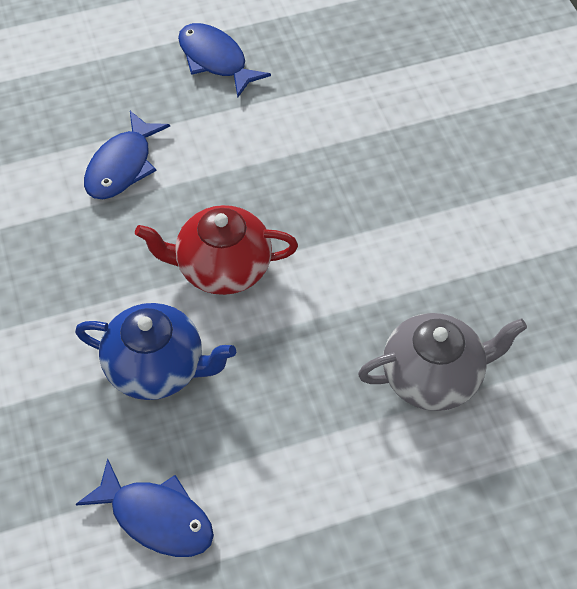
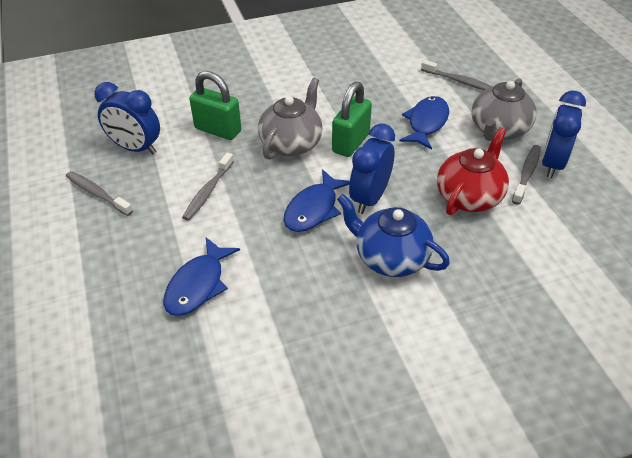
blue clock: none = 0 -> [94,82,160,154] [349,123,395,214] [542,91,586,178] = 3
green padlock: none = 0 -> [189,71,241,140] [332,82,372,157] = 2
grey teapot: [358,313,527,411] = 1 -> [258,78,323,160] [471,78,537,141] = 2
grey toothbrush: none = 0 -> [66,171,133,216] [182,153,234,221] [421,60,492,90] [512,145,541,205] = 4

